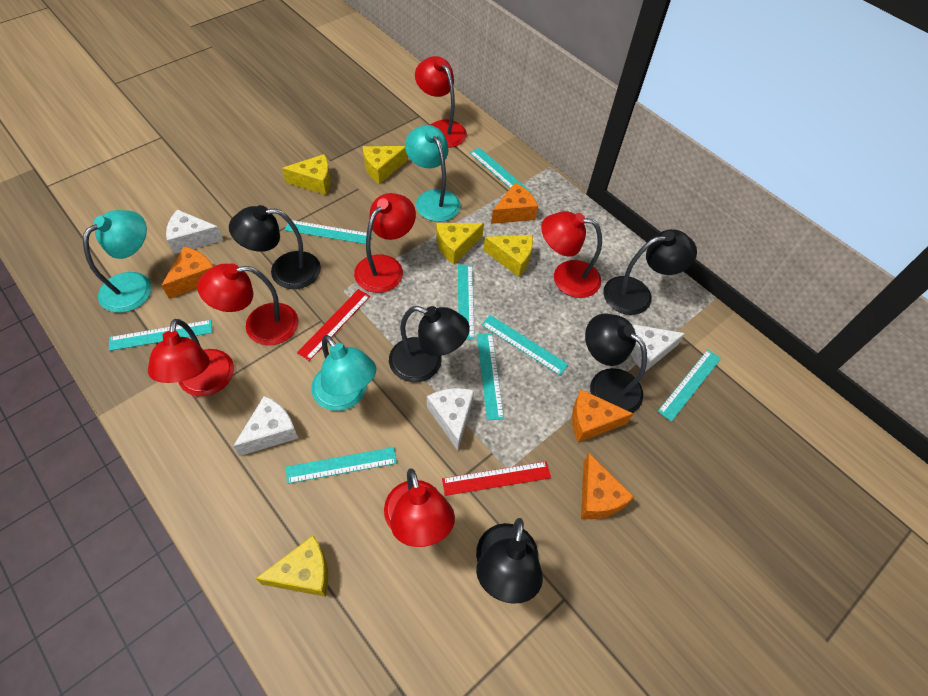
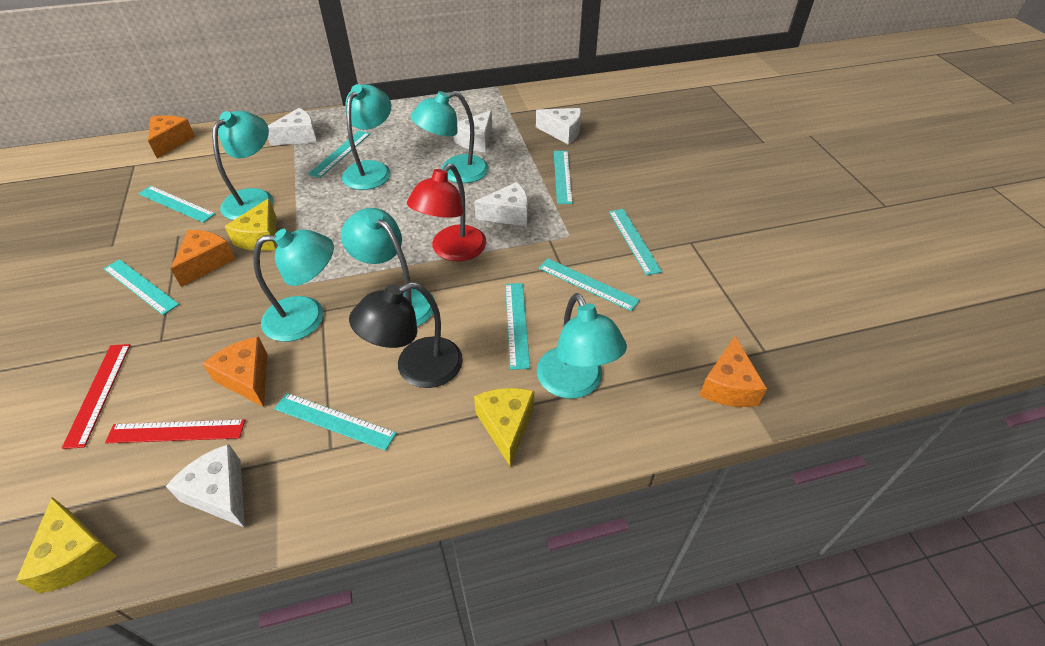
black lamp: [229,205,321,289] [389,306,470,382] [476,518,543,604] [585,314,647,413] [603,229,697,315] = 5 -> [349,282,463,388] = 1
red lamp: [148,319,234,396] [197,263,299,345] [354,193,416,293] [384,469,455,547] [415,56,467,148] [541,211,602,298] = 6 -> [407,164,487,261] = 1
turquoise lamp: [83,210,152,313] [311,335,376,411] [405,125,461,222] = 3 -> [212,111,273,220] [253,229,334,342] [341,208,435,327] [342,84,391,190] [411,91,489,183] [537,293,627,399] = 6
white cheese: [166,209,223,254] [233,396,299,456] [427,388,474,450] [631,324,685,372] = 4 -> [166,444,245,528] [268,108,317,146] [453,110,492,152] [474,182,528,227] [536,108,581,145] = 5
yellow cheese: [255,535,328,597] [282,154,331,195] [363,146,407,184] [436,223,484,264] [483,235,533,277] = 5 -> [16,497,117,593] [224,198,276,251] [474,388,534,467] = 3

